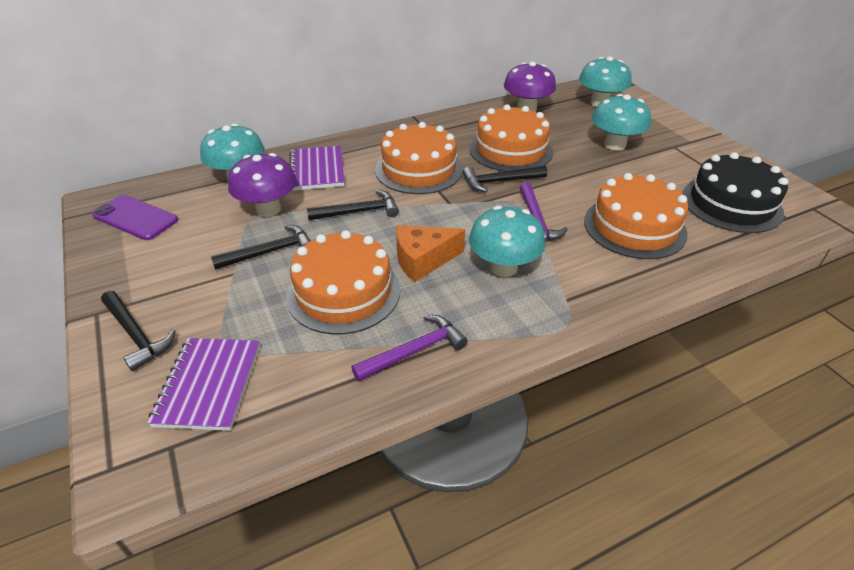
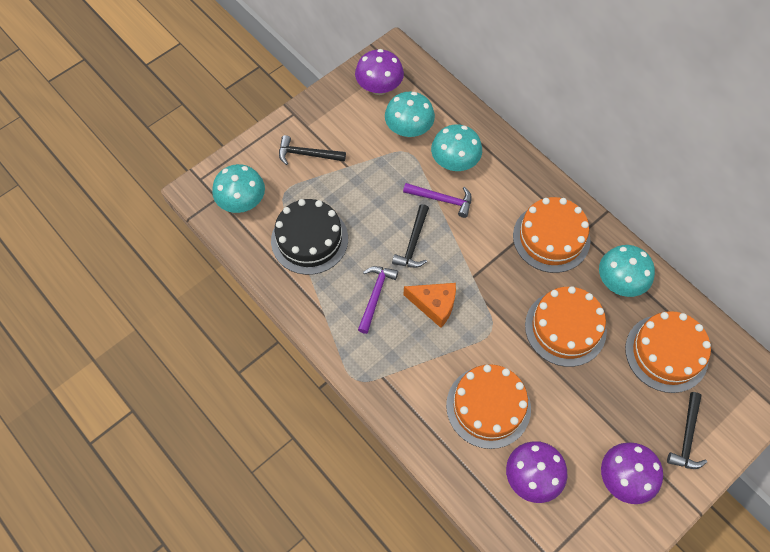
black hammer: [101,291,176,371] [211,225,311,270] [307,190,399,220] [463,166,547,192] = 4 -> [279,135,346,165] [392,204,429,268] [667,392,707,469] = 3
purple mushroom: [228,153,297,217] [504,61,556,112] = 2 -> [355,49,404,95] [506,441,567,503] [601,442,663,504] = 3
purple notebook: [147,338,260,431] [289,146,345,191] = 2 -> none = 0
purple phone: [92,195,178,240] = 1 -> none = 0

